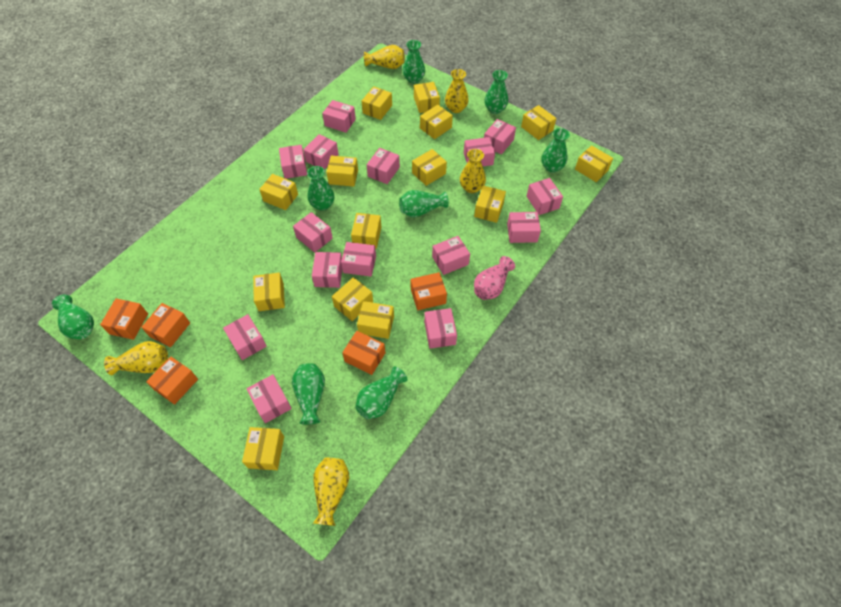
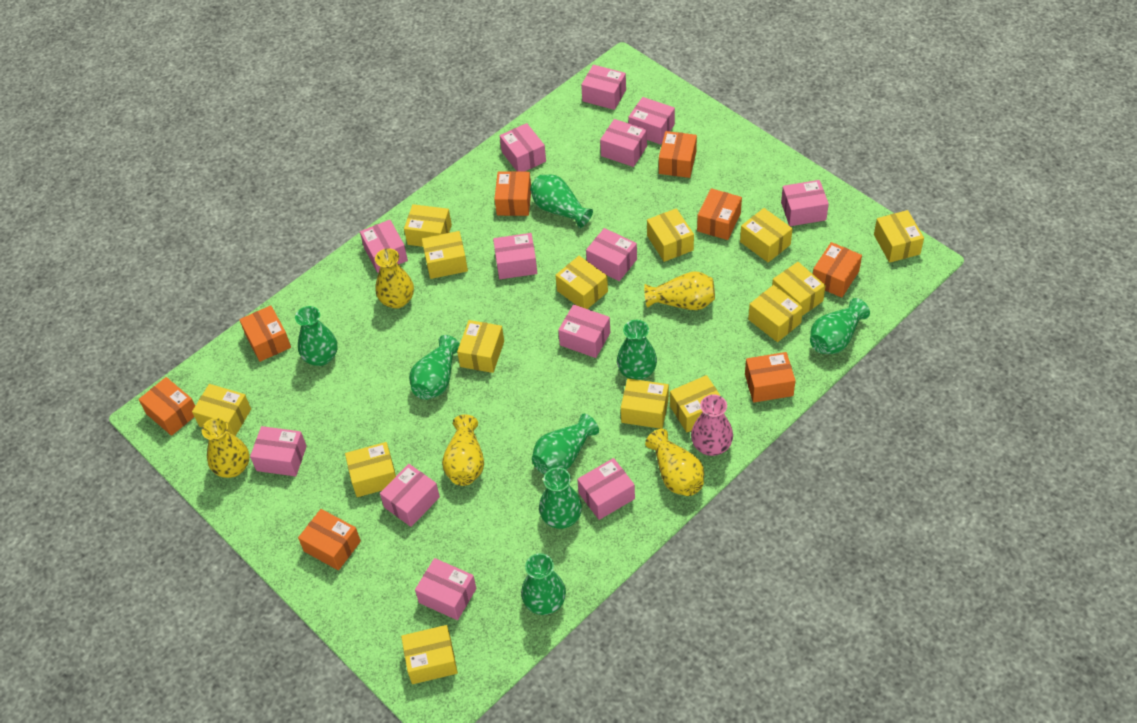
orange box: [100,298,148,340] [141,303,190,347] [146,356,198,405] [342,331,385,375] [410,272,447,310] = 5 -> [139,377,195,436] [239,305,291,362] [298,509,361,571] [494,171,531,216] [659,131,697,178] [697,188,742,240] [745,352,796,403] [813,242,862,298] = 8
pink box: [223,314,267,360] [246,375,292,423] [279,145,307,179] [293,212,333,253] [303,134,339,170] [312,252,342,288] [322,100,356,133] [341,242,376,276] [367,148,400,184] [424,308,457,349] [432,236,470,275] [464,137,495,166] [484,119,516,155] [507,212,541,243] [527,178,563,215] = 15 -> [250,426,307,476] [360,220,408,273] [380,464,440,527] [415,558,477,620] [493,233,537,279] [500,123,546,172] [558,305,610,358] [577,458,635,520] [581,65,626,110] [586,228,637,281] [600,119,647,167] [628,97,675,145] [781,180,829,226] = 13

